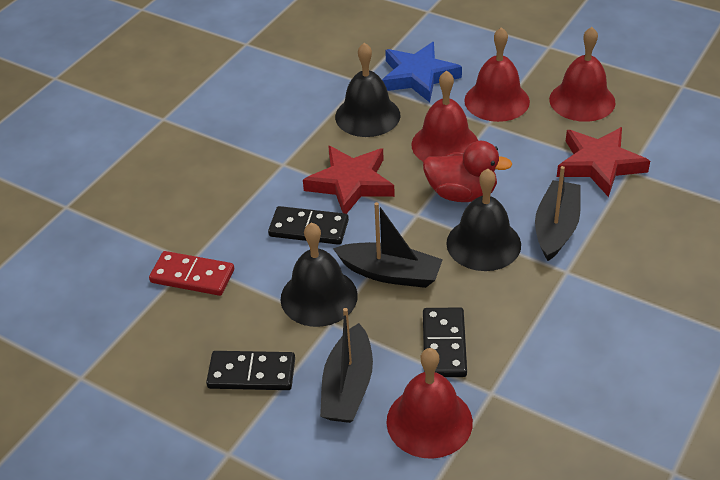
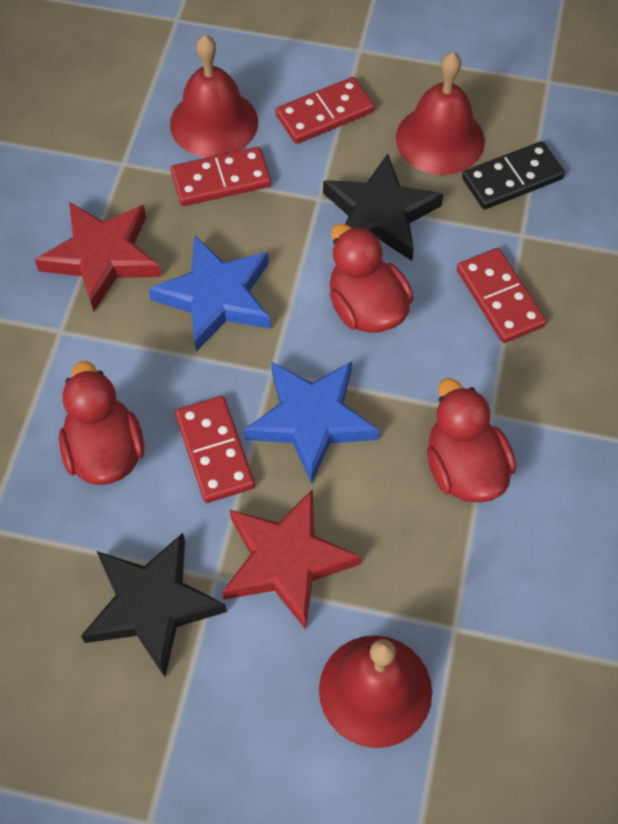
black bell: [281,222,358,327] [335,43,401,137] [446,169,521,271] = 3 -> none = 0
black boat: [320,308,373,423] [333,202,443,288] [535,166,581,261] = 3 -> none = 0
black domino: [206,351,295,390] [268,206,349,245] [423,307,467,377] = 3 -> [462,141,565,210] = 1
black star: none = 0 -> [81,533,227,677] [323,153,443,261] = 2
blue star: [382,42,462,102] = 1 -> [148,236,271,352] [244,361,379,484] = 2
red bell: [386,348,473,459] [411,70,478,162] [464,27,530,122] [549,27,616,122] = 4 -> [170,35,258,158] [319,635,432,748] [396,52,485,175] = 3
red domino: [149,251,234,296] = 1 -> [171,147,271,206] [175,396,255,503] [276,77,374,144] [457,248,546,343] = 4
red duck: [423,141,512,202] = 1 -> [59,361,144,485] [330,224,414,333] [427,378,516,503] = 3

